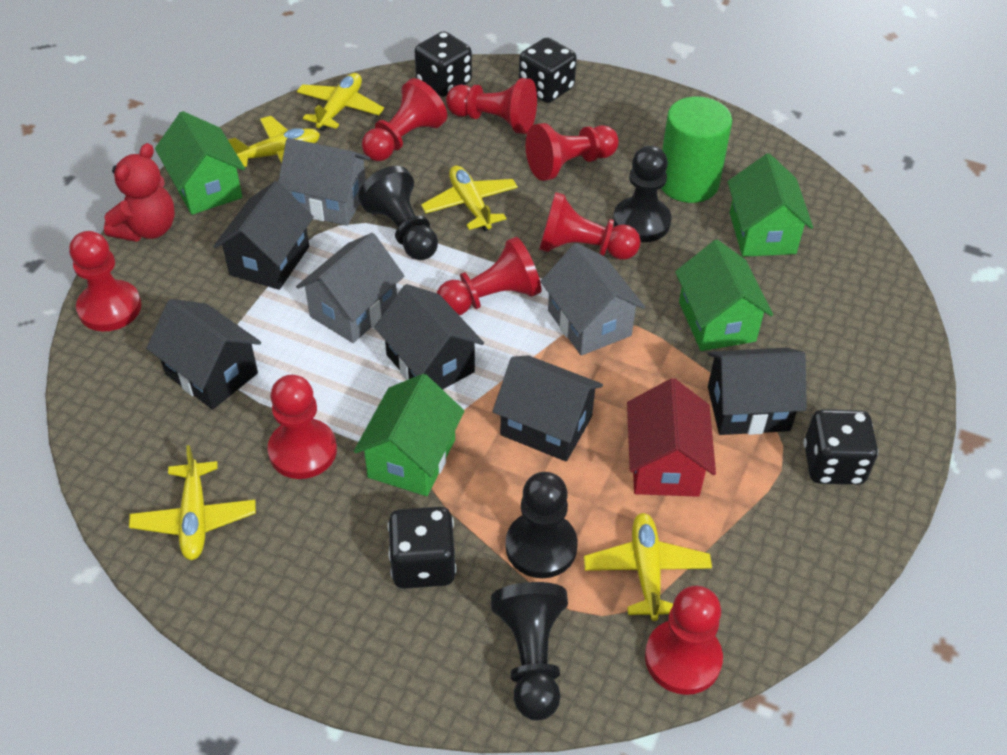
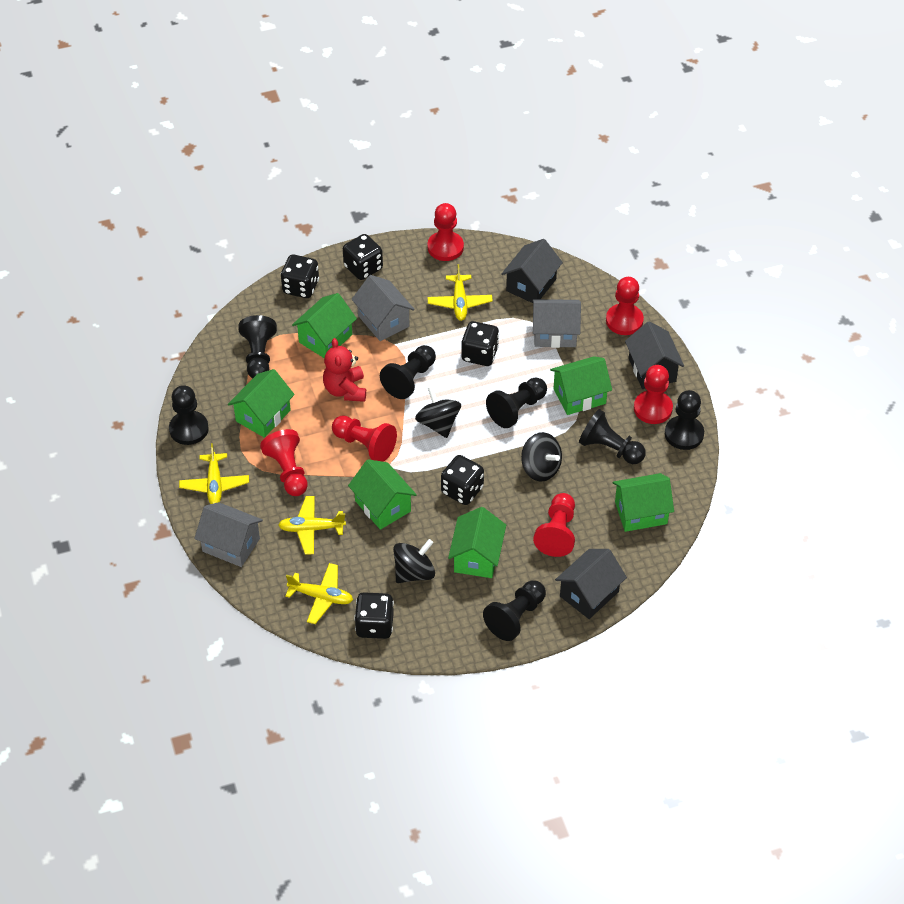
black dice: [388,507,456,589] [415,31,472,96] [519,38,577,103] [804,409,878,485] = 4 -> [281,255,319,298] [343,234,383,280] [354,592,394,639] [441,455,484,505] [462,321,499,366] = 5
black house: [146,299,261,409] [213,181,314,290] [374,284,484,390] [492,356,603,461] [708,348,807,435] = 5 -> [501,239,563,303] [555,549,627,619] [625,321,684,389] = 3
black pawn: [358,166,438,260] [491,582,568,720] [506,472,578,578] [613,146,671,242] = 4 -> [169,385,209,445] [239,315,277,379] [380,345,436,399] [483,580,546,641] [486,378,547,428] [579,409,646,464] [665,390,704,450] = 7
black spinning top: none = 0 -> [393,539,435,583] [415,386,461,438] [521,432,562,482] = 3
green cylinder: [661,97,732,203] = 1 -> none = 0
green house: [155,111,245,215] [354,374,464,496] [675,240,773,351] [728,154,813,257] = 4 -> [228,369,295,438] [292,293,357,358] [348,459,417,530] [448,507,506,578] [550,356,612,415] [613,473,674,532] = 6
red house: [627,378,716,497] = 1 -> none = 0
red pawn: [69,231,141,331] [267,375,337,479] [362,78,447,161] [437,237,542,315] [446,78,537,134] [526,123,619,181] [539,192,641,260] [645,586,723,695] = 8 -> [260,429,308,496] [332,416,397,462] [428,203,464,261] [533,493,575,557] [606,277,644,335] [634,365,673,424] = 6
yellow plane: [129,445,256,560] [228,116,320,167] [297,73,384,131] [421,165,518,231] [584,513,712,621] = 5 -> [179,443,249,504] [278,496,346,555] [285,563,353,624] [428,264,492,321] = 4

